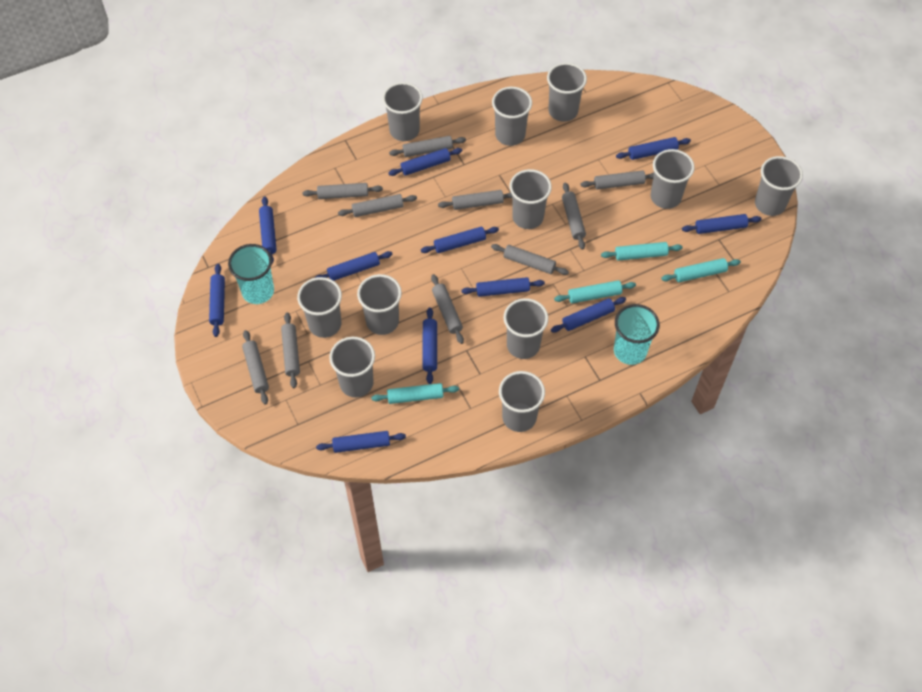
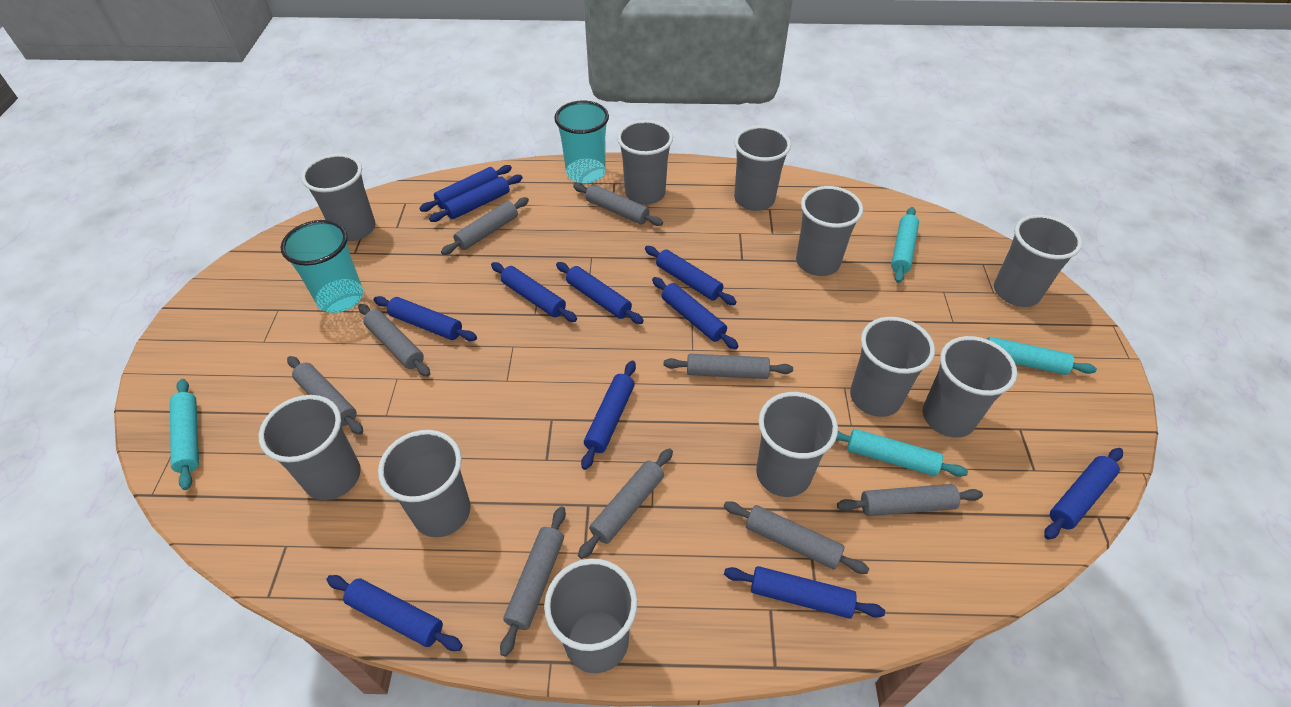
grey rolling pin: [242,330,269,405] [281,312,300,388] [303,183,383,199] [338,194,417,217] [389,136,466,157] [431,274,464,344] [438,190,512,210] [491,244,569,275] [562,182,586,250] [581,170,654,190] = 10 -> [287,356,363,435] [358,304,430,377] [441,197,529,255] [500,506,566,657] [573,183,663,226] [578,448,673,559] [664,354,793,379] [724,501,869,574] [837,484,983,516] = 9

